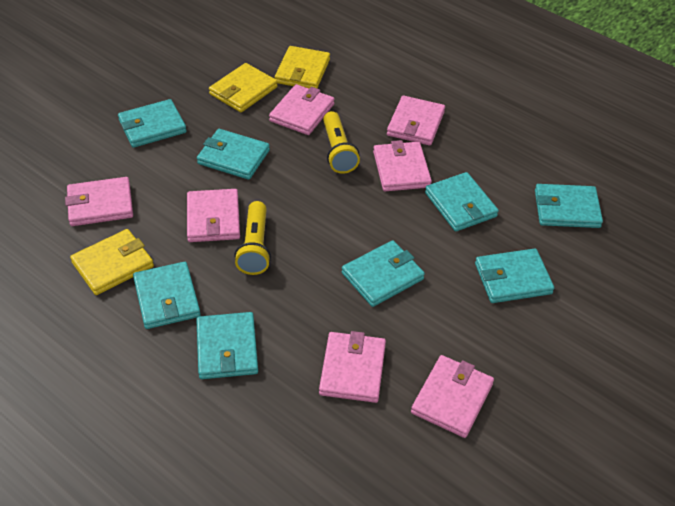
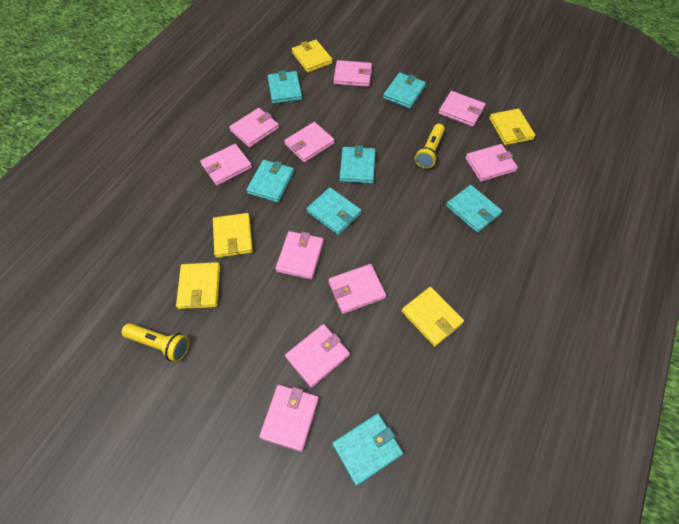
pink wallet: [65,177,133,226] [187,189,240,242] [269,84,335,135] [319,331,386,403] [373,140,432,191] [387,96,445,146] [411,355,494,438] = 7 -> [200,144,252,186] [229,108,279,147] [259,385,319,452] [276,231,324,279] [284,122,335,163] [285,324,350,388] [328,264,386,314] [334,60,372,87] [439,91,485,127] [465,144,518,182] = 10
turquoise wallet: [118,99,187,148] [133,262,201,329] [196,312,258,379] [197,129,270,180] [342,240,425,307] [425,172,499,232] [475,248,554,303] [535,184,603,228] = 8 -> [246,160,294,203] [268,71,302,104] [307,188,361,235] [332,413,403,486] [339,145,375,184] [383,73,426,109] [446,185,502,233] = 7
yellow wallet: [70,229,154,295] [209,63,278,112] [275,46,330,88] = 3 -> [176,262,220,309] [213,213,253,258] [292,40,333,73] [402,287,464,347] [489,109,535,145] = 5

